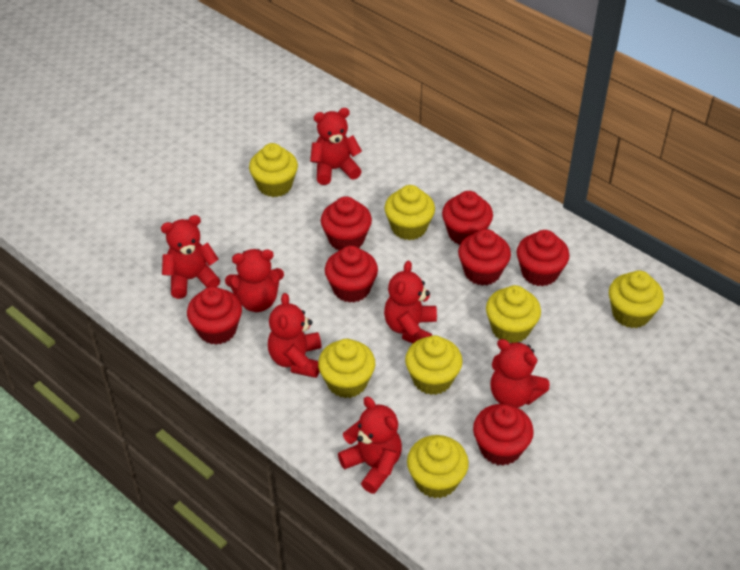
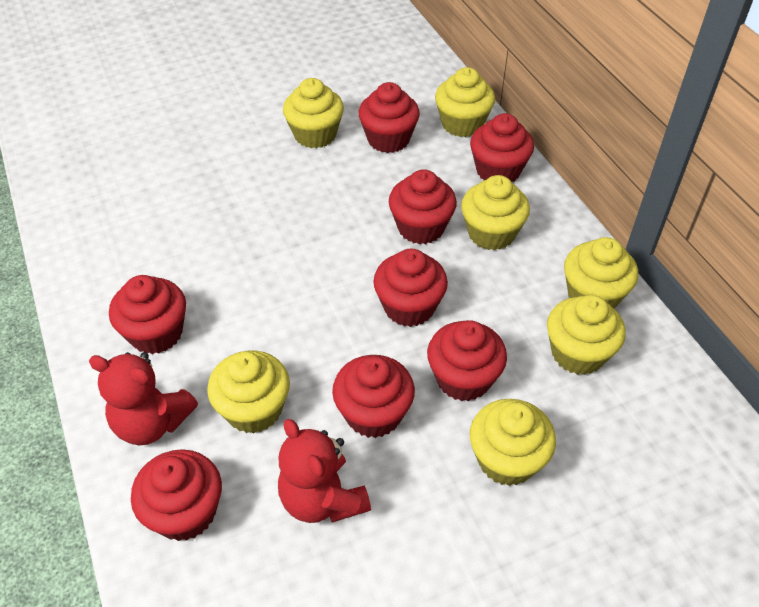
red cupcake: [187,287,242,345] [321,196,372,251] [325,246,378,303] [442,191,493,245] [458,229,511,286] [473,404,534,466] [517,230,570,286] = 7 -> [109,275,186,354] [131,449,222,541] [332,355,415,438] [358,82,420,153] [373,249,448,327] [389,169,457,244] [427,320,507,401] [470,113,534,182] = 8
red teddy bear: [161,215,220,299] [225,249,284,312] [268,293,322,378] [310,108,362,185] [338,397,402,494] [384,261,437,344] [491,339,550,408] = 7 -> [89,352,198,445] [278,419,371,523] = 2

